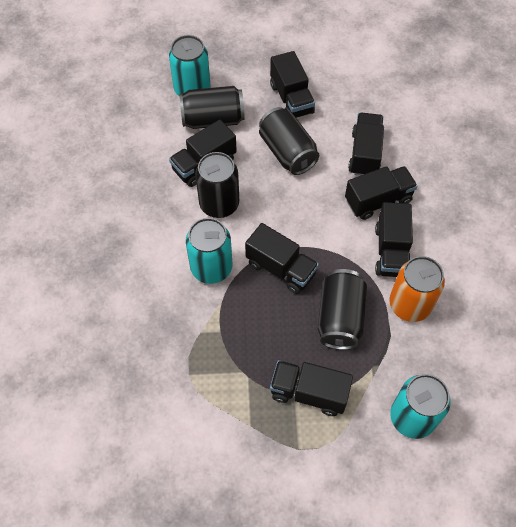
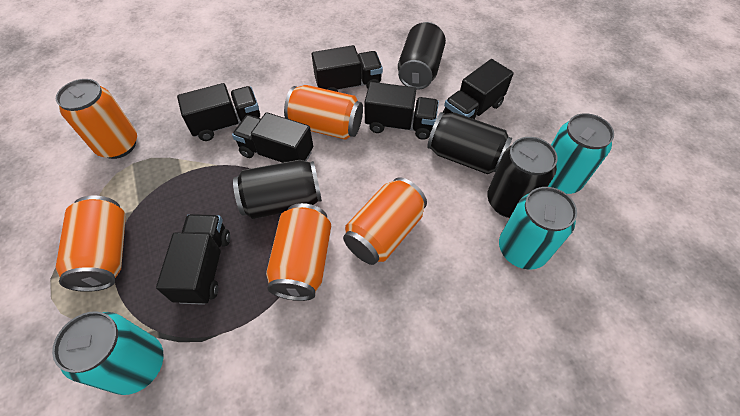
black truck: [169,120,237,187] [245,223,319,294] [270,51,315,118] [270,360,353,416] [345,166,418,220] [348,113,384,176] [375,202,413,277] = 7 -> [156,214,230,305] [177,83,260,141] [232,112,313,163] [311,45,383,92] [364,82,439,140] [443,59,514,119] = 6
orange can: [389,256,445,322] = 1 -> [56,79,137,159] [56,195,126,292] [266,203,331,301] [284,85,363,140] [343,177,427,265] = 5

